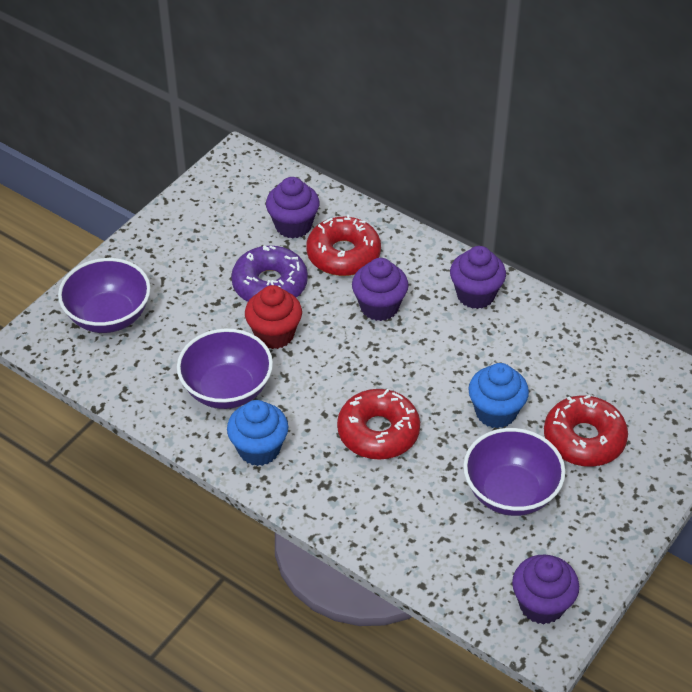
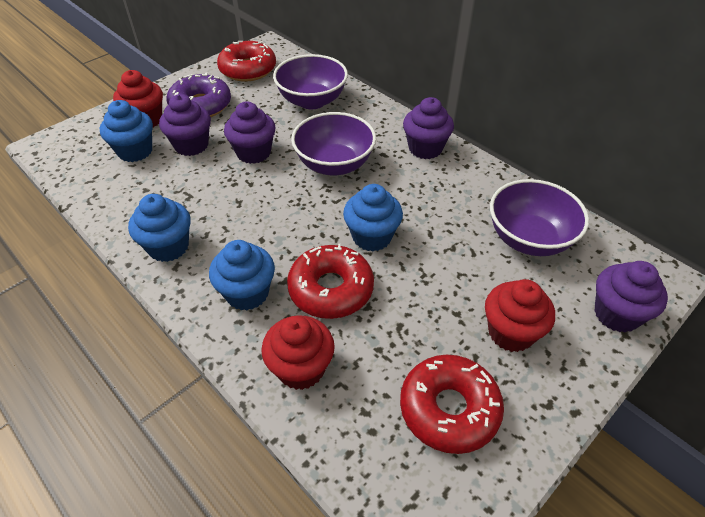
blue cupcake: [227,400,288,466] [468,363,529,428] = 2 -> [100,100,153,162] [128,194,191,262] [209,240,275,311] [343,184,403,251] = 4
red cupcake: [245,285,302,349] = 1 -> [113,70,163,128] [261,315,335,390] [485,279,555,352] = 3

